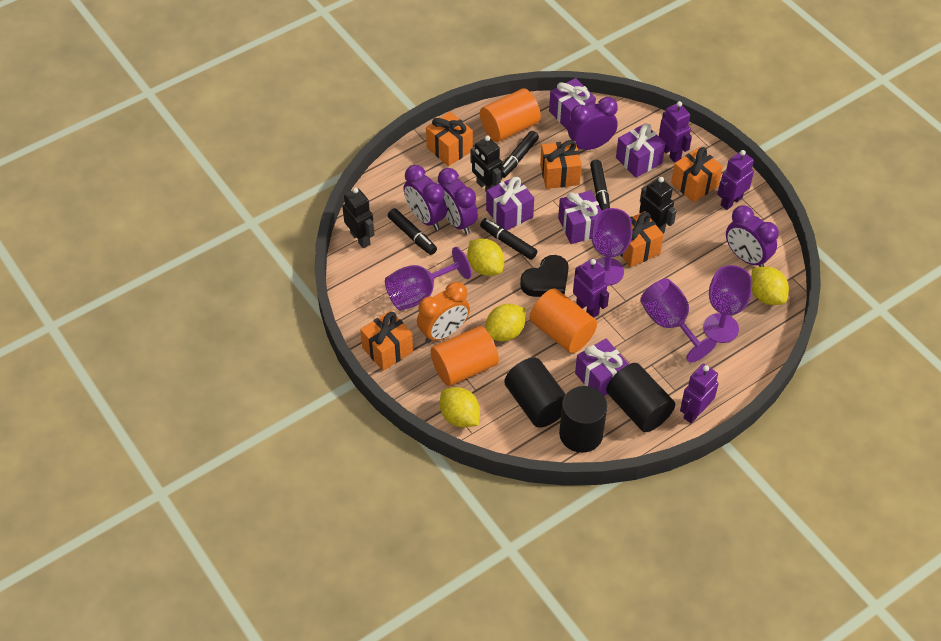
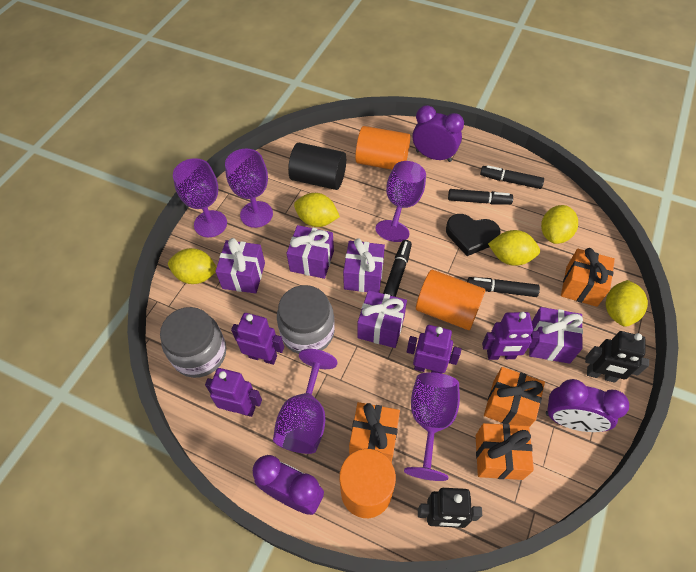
black cylinder: [504,358,566,428] [559,386,607,453] [606,363,675,432] = 3 -> [288,143,346,190] = 1
black robot: [342,188,375,248] [471,136,503,191] [639,177,677,234] = 3 -> [418,488,482,528] [585,331,649,383] = 2
grey jar: none = 0 -> [160,307,226,378] [277,285,335,354] = 2
orange clock: [417,282,470,343] = 1 -> none = 0
orange gift: [360,310,413,371] [426,112,473,166] [540,140,582,189] [620,211,664,267] [671,147,723,202] = 5 -> [349,402,400,463] [476,423,534,480] [484,367,545,427] [561,248,615,307] = 4
purple clock: [404,165,447,230] [438,168,478,234] [568,97,618,150] [726,206,779,267] = 4 -> [253,455,324,515] [413,105,464,162] [546,379,629,432] = 3
purple goblet: [385,247,471,311] [591,208,632,286] [640,278,717,362] [703,265,752,343] = 4 -> [173,158,227,237] [225,149,273,228] [273,349,337,454] [376,161,426,242] [404,372,460,481] = 5
yellow lemon: [440,387,480,428] [467,239,504,276] [485,304,526,341] [751,267,789,305] = 4 -> [168,248,217,284] [294,193,340,227] [488,230,540,266] [541,205,578,244] [606,280,648,327] = 5

